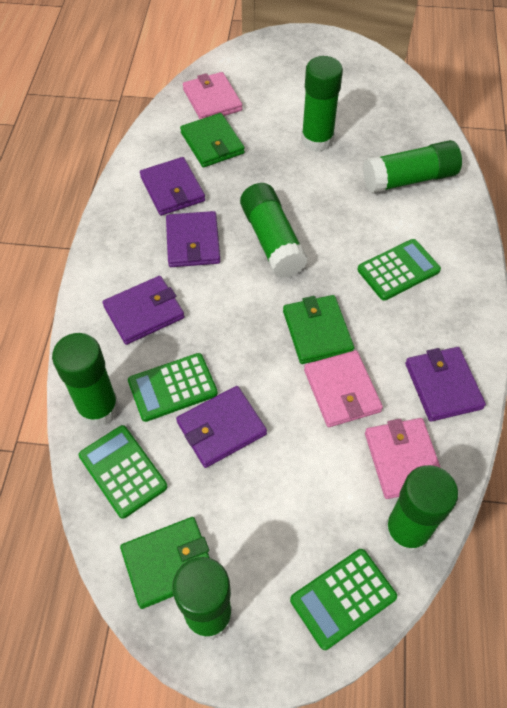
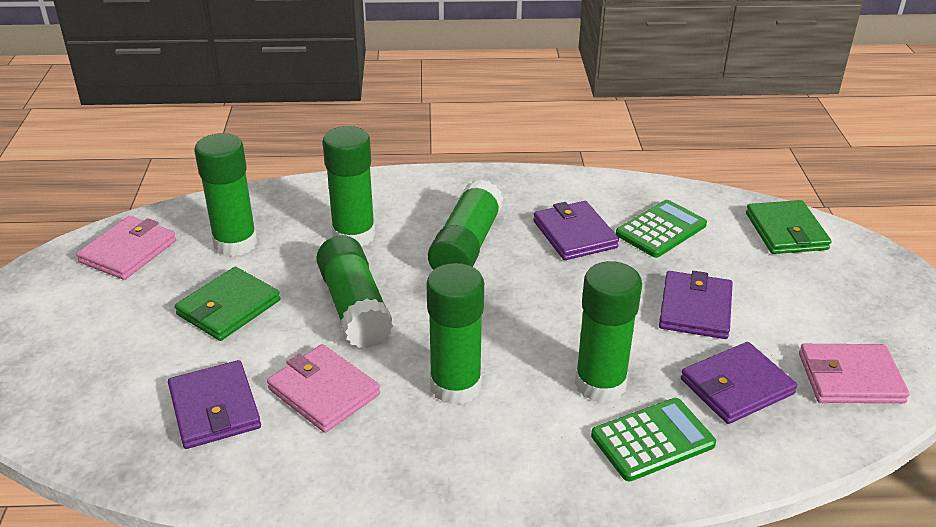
green calculator: [79,425,168,519] [128,353,218,422] [290,549,397,650] [357,239,441,301] = 4 -> [591,398,716,481] [616,200,707,258] = 2
green wallet: [120,517,210,609] [180,113,245,168] [283,295,354,364] = 3 -> [175,267,280,341] [746,200,831,254] = 2
purple wallet: [102,276,184,345] [140,157,205,216] [166,211,220,267] [176,386,267,468] [405,347,486,422] = 5 -> [168,360,261,449] [533,201,619,260] [659,271,733,339] [681,342,797,424] = 4

